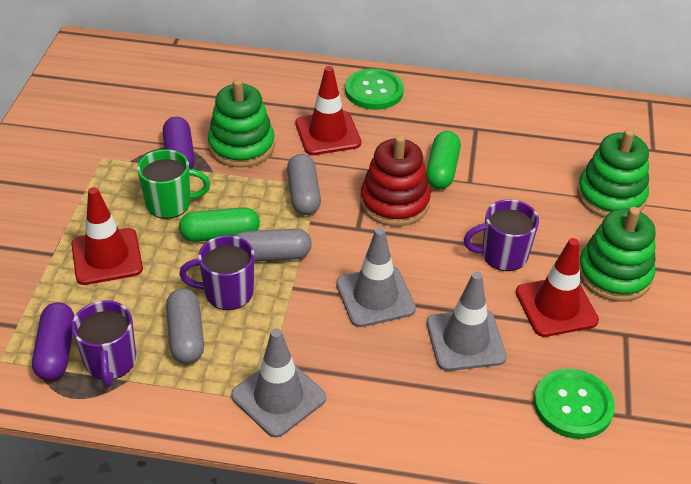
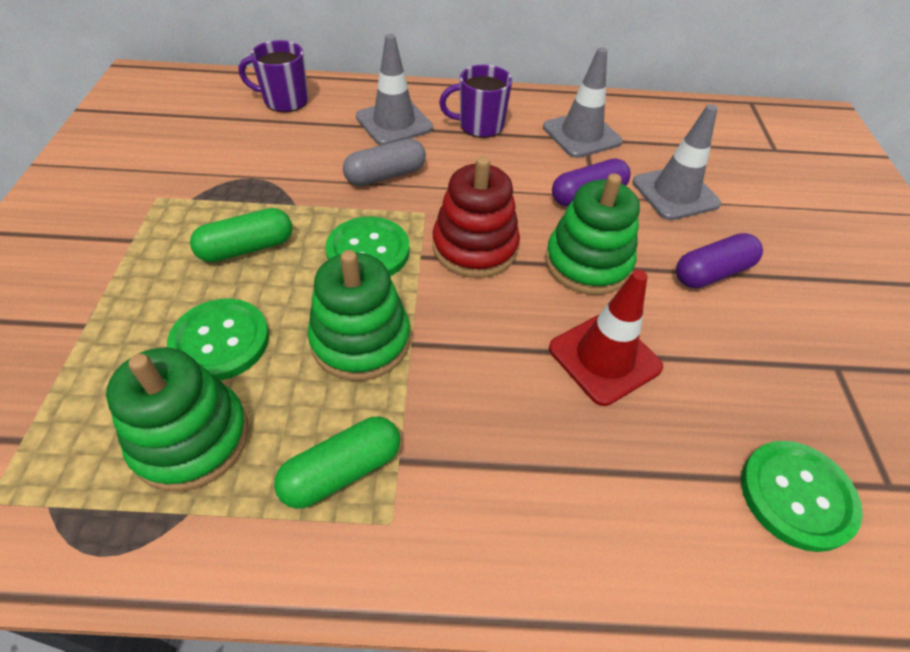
green button: [345,68,404,110] [534,368,615,439] = 2 -> [167,299,269,380] [325,217,410,276] [741,441,863,552] = 3
green mug: [137,149,210,219] = 1 -> none = 0
grey capsule: [166,288,204,364] [234,229,312,262] [287,154,321,215] = 3 -> [343,139,426,186] = 1
purple mug: [72,300,136,387] [179,235,254,310] [463,199,539,271] = 3 -> [238,40,308,112] [439,65,512,138] = 2
red traffic cone: [71,187,143,285] [295,66,361,155] [516,238,599,337] = 3 -> [549,270,663,406] = 1

